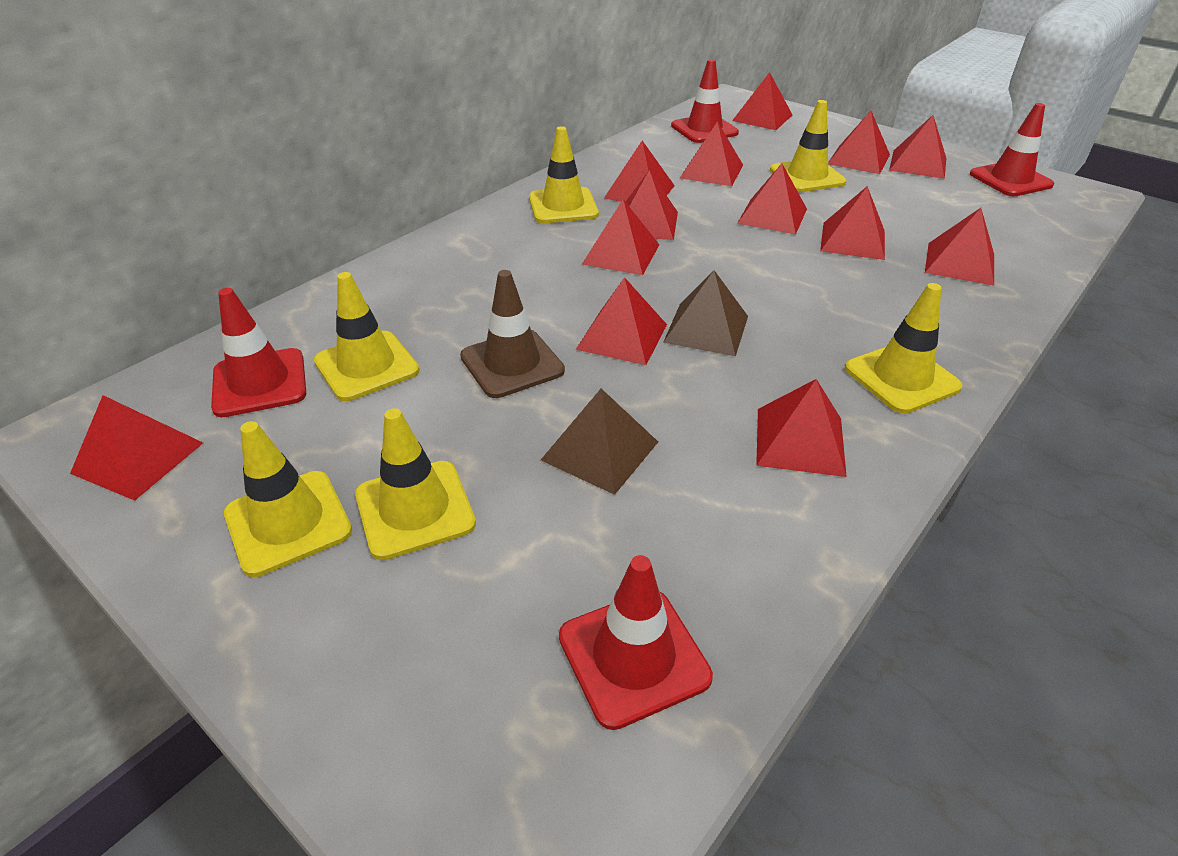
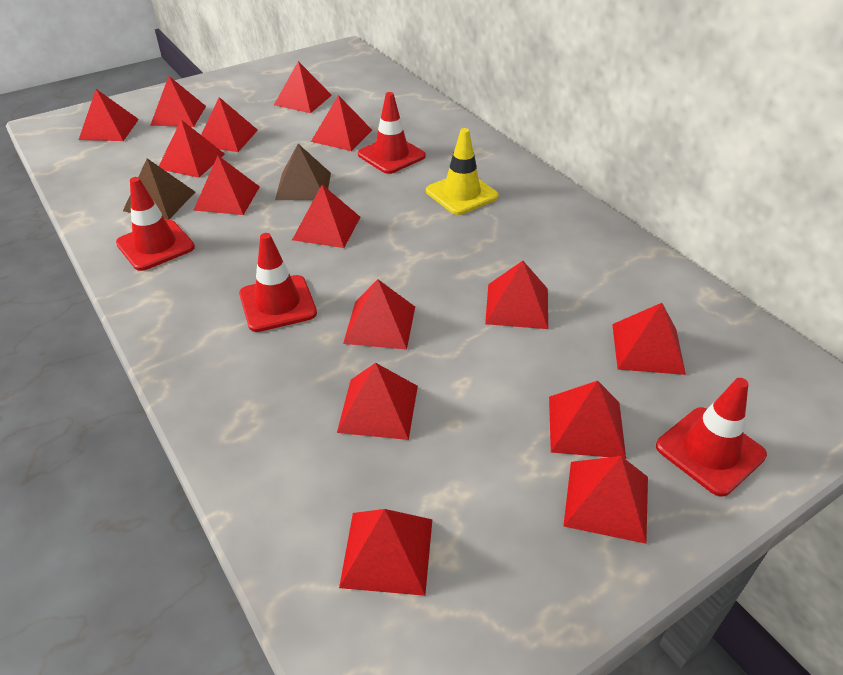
brown traffic cone: [460,270,565,398] = 1 -> none = 0
red pyramid: [70,395,203,501] [576,277,667,365] [581,199,659,275] [604,141,675,202] [626,170,678,240] [680,121,743,186] [732,72,792,130] [737,163,807,235] [756,379,847,477] [820,186,885,260] [828,111,890,174] [889,115,946,179] [925,208,994,286] = 13 -> [79,89,139,141] [150,76,206,127] [159,120,224,178] [193,156,260,215] [201,97,258,152] [274,61,332,113] [292,185,360,248] [311,95,372,151] [337,363,418,440] [339,509,432,596] [343,279,415,350] [485,261,548,329] [549,381,626,459] [563,456,648,544] [612,303,686,375] = 15
yellow traffic cone: [224,421,352,577] [314,272,419,401] [355,408,476,560] [529,126,599,223] [770,100,846,192] [845,283,963,414] = 6 -> [426,128,499,215] = 1

